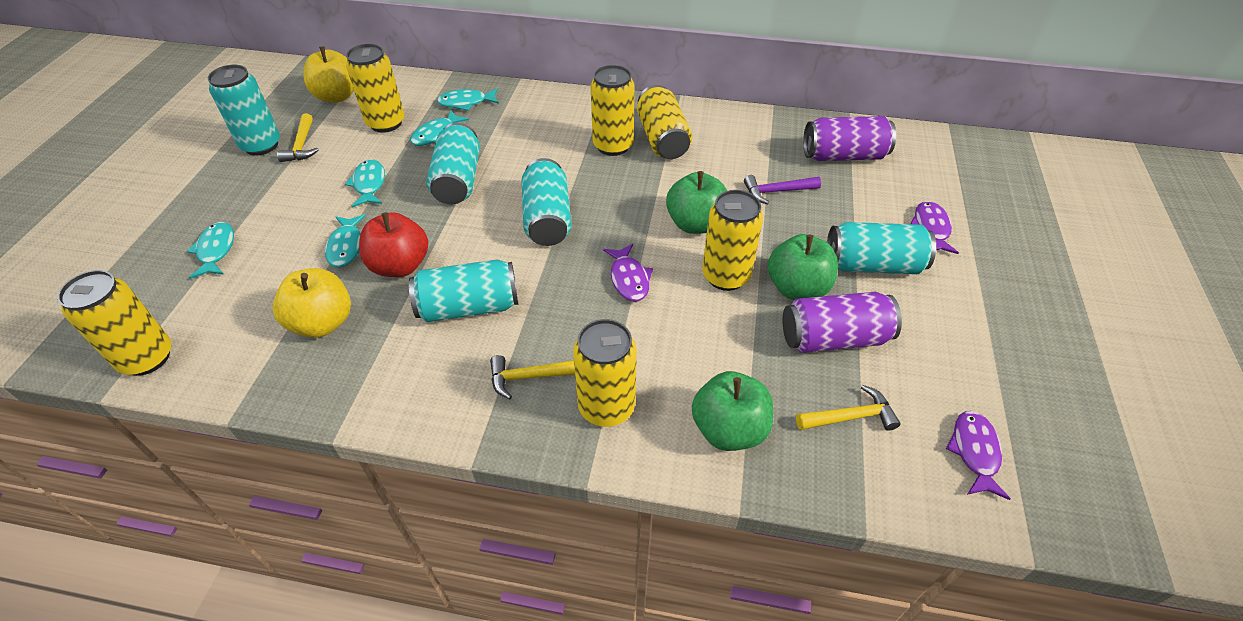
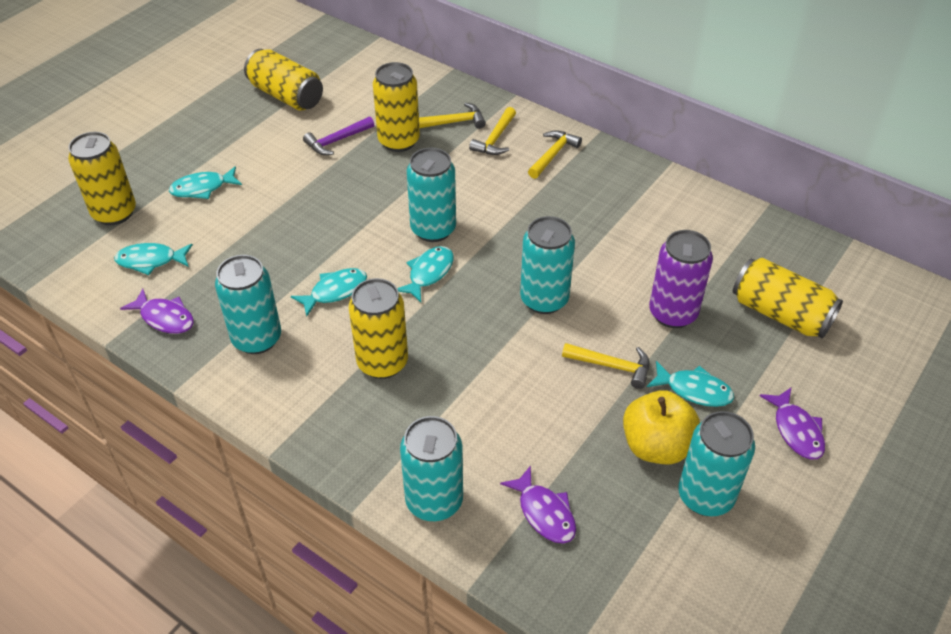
green apple: [666,171,727,234] [692,371,773,451] [768,234,838,300] = 3 -> none = 0
purple can: [783,292,902,353] [803,116,896,161] = 2 -> [649,230,713,328] = 1
red apple: [359,212,428,277] = 1 -> none = 0
yellow apple: [273,268,351,338] [303,47,354,102] = 2 -> [623,390,700,464] = 1
yellow can: [57,270,171,376] [346,44,404,133] [573,319,637,427] [591,65,635,156] [637,85,692,159] [702,190,763,291] = 6 -> [68,132,136,225] [244,49,323,111] [349,278,408,379] [373,62,420,152] [733,258,843,339] = 5
yellow hammer: [277,113,319,162] [490,355,575,399] [796,385,901,431] = 3 -> [419,103,486,129] [469,107,516,155] [528,130,582,179] [562,343,649,389] = 4

